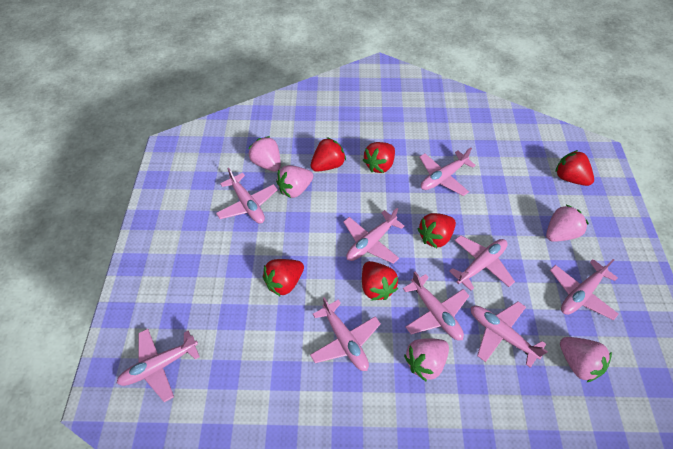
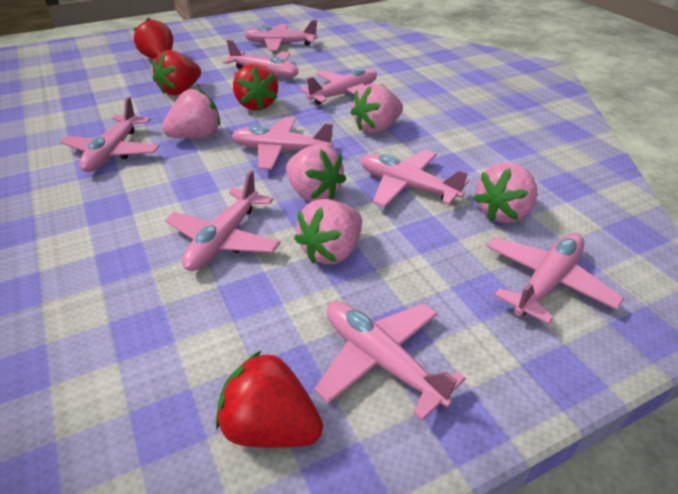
red strawberry: [263,259,304,297] [311,137,346,172] [362,261,398,301] [363,142,395,173] [417,213,456,248] [556,150,594,186] = 6 -> [134,18,173,59] [152,50,201,96] [216,350,323,448] [233,63,278,111] = 4

